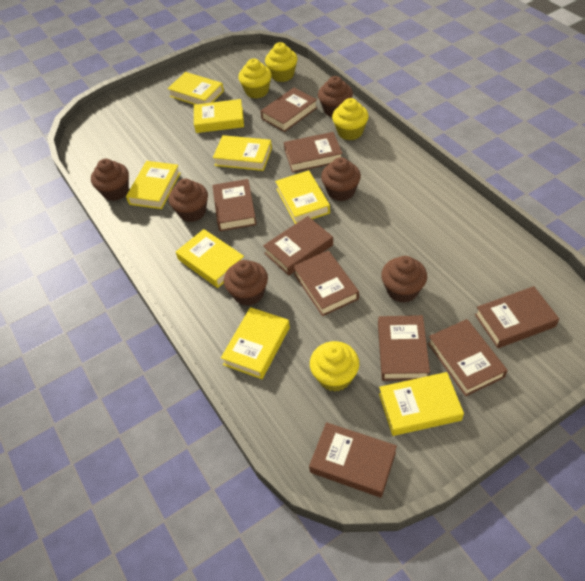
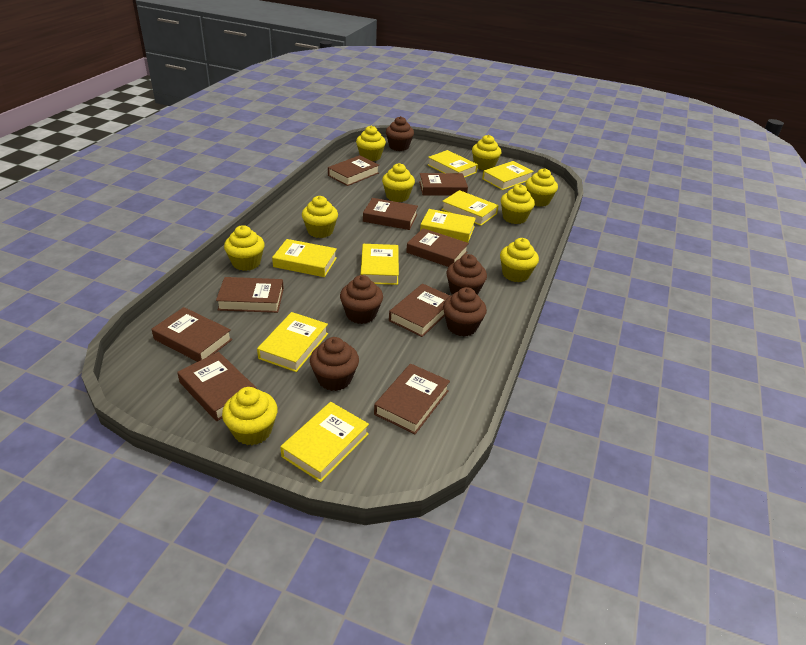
brown cupcake: [91,159,129,201] [169,179,208,222] [224,260,268,306] [318,76,353,117] [321,157,361,201] [381,256,427,303] = 6 -> [310,337,359,391] [340,275,383,324] [386,116,414,151] [443,287,487,337] [446,254,487,295] = 5
yellow cupcake: [238,58,272,99] [265,42,298,82] [310,341,359,392] [332,98,369,140] = 4 -> [222,387,278,445] [224,225,265,271] [302,196,338,238] [356,126,386,161] [382,163,415,202] [472,135,501,170] [500,238,539,282] [501,184,535,224] [525,168,558,207] = 9

